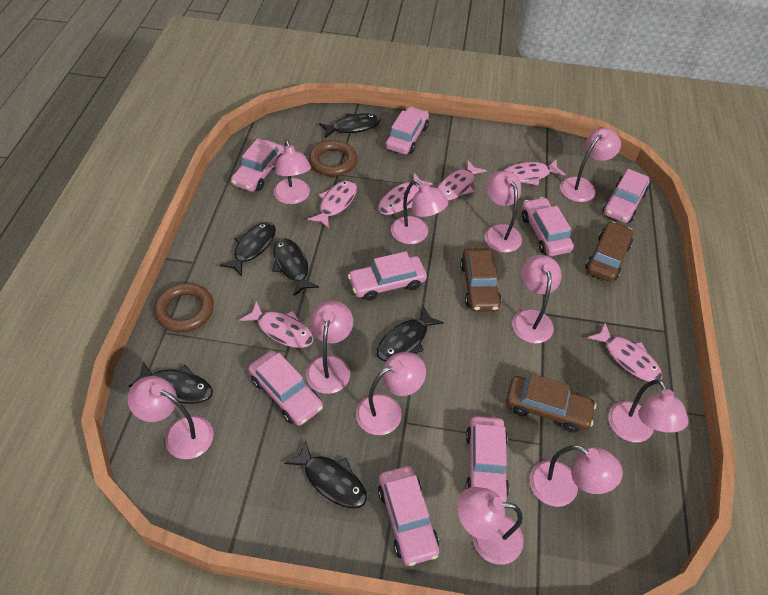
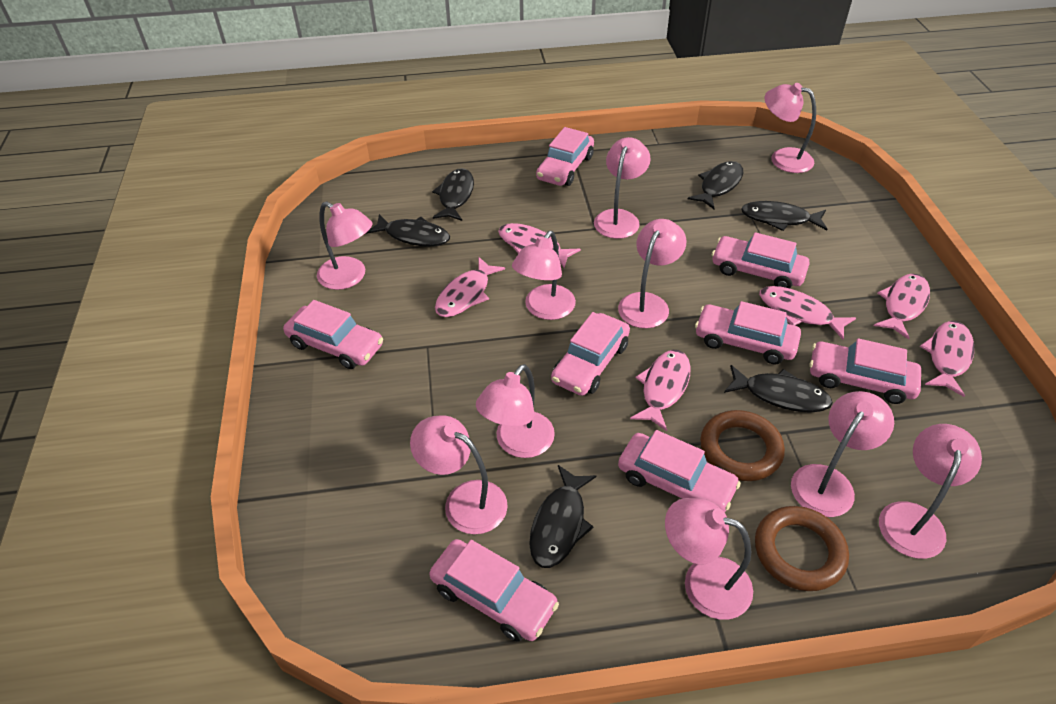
brown car: [460,248,501,312] [506,374,596,432] [585,221,634,282] = 3 -> none = 0
pink lamp: [127,376,214,459] [274,140,311,204] [306,301,353,394] [356,352,426,435] [391,180,448,244] [457,487,524,565] [485,171,522,253] [512,255,562,344] [530,445,623,507] [560,128,621,202] [608,379,688,442] = 11 -> [317,201,372,290] [410,415,508,534] [476,364,555,458] [512,231,576,320] [594,137,651,239] [618,219,686,328] [665,498,753,620] [764,83,816,173] [791,391,894,517] [879,424,982,559] = 10

